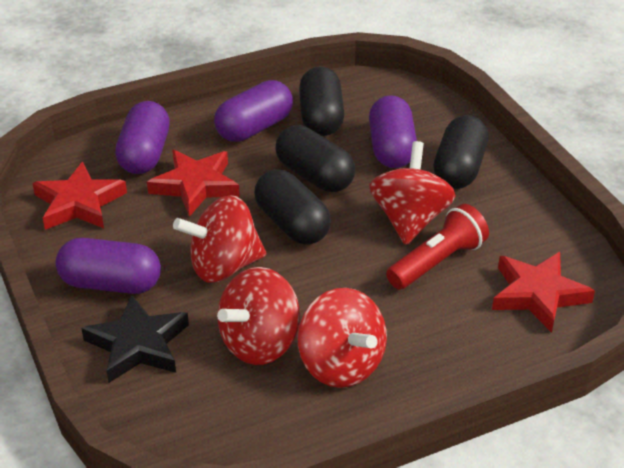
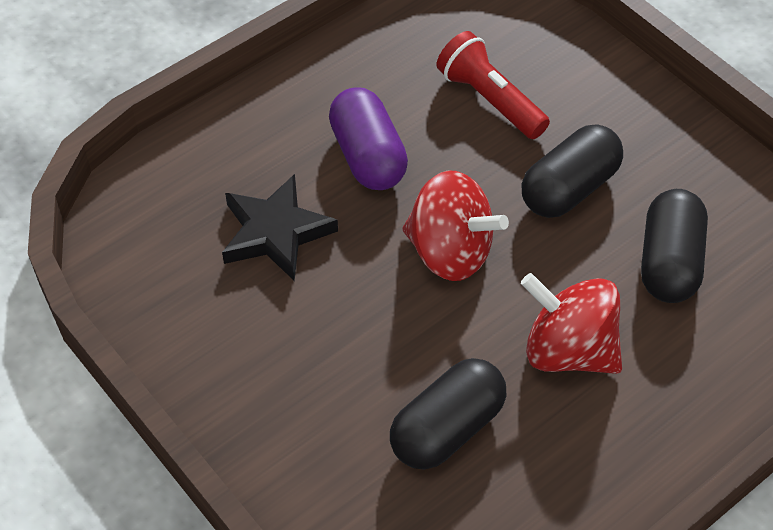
black capsule: [254,169,331,245] [275,125,355,192] [299,66,344,136] [433,115,488,189] = 4 -> [390,358,506,470] [521,124,623,218] [641,189,708,303] = 3
purple capsule: [56,238,161,294] [115,101,170,174] [214,80,293,142] [369,95,417,168] = 4 -> [329,87,408,190] = 1
red spinning top: [173,195,266,283] [217,267,300,365] [297,288,387,388] [369,141,456,245] = 4 -> [402,171,509,281] [521,273,622,374] = 2
red star: [32,162,127,230] [147,150,240,217] [492,252,595,333] = 3 -> none = 0

